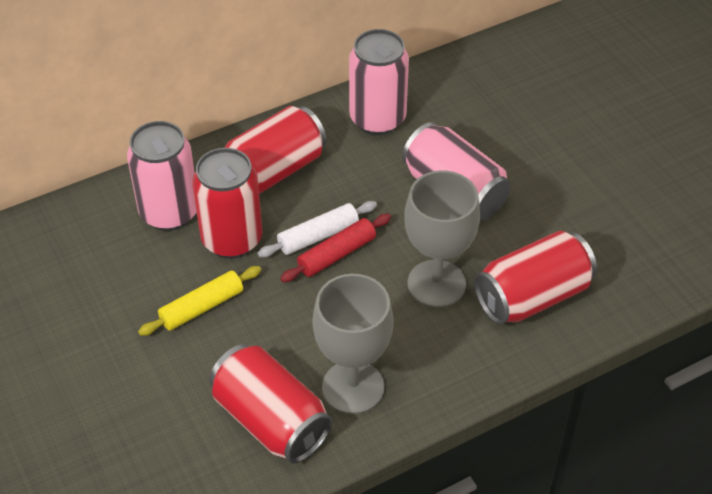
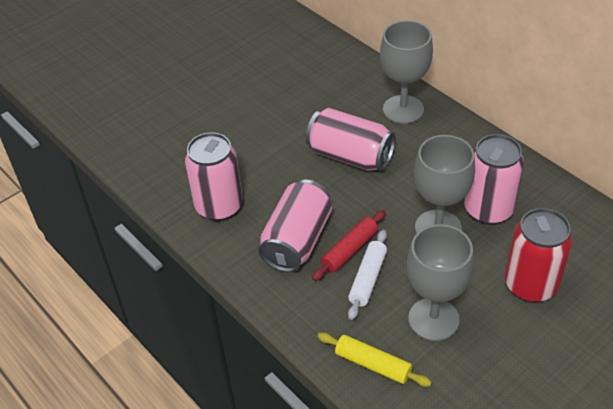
grey goblet: [313,274,393,414] [405,171,480,307] = 2 -> [380,20,433,124] [407,224,474,341] [414,135,475,234] = 3
pink can: [127,121,196,231] [349,29,409,135] [402,122,511,220] = 3 -> [185,132,243,222] [259,180,332,272] [306,108,396,171] [464,134,524,225] = 4
red can: [192,148,262,259] [209,344,332,464] [224,106,326,194] [474,231,597,325] = 4 -> [505,208,572,303] = 1

